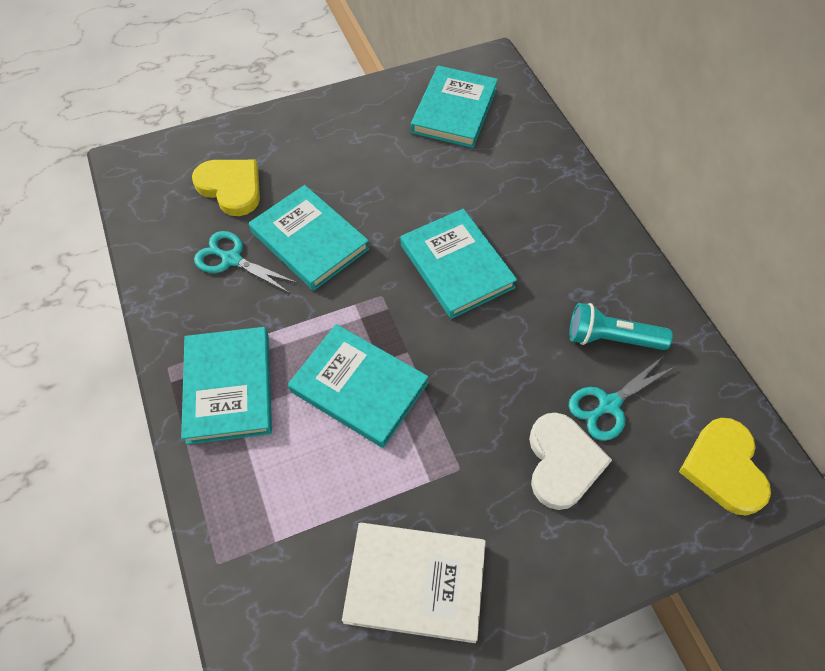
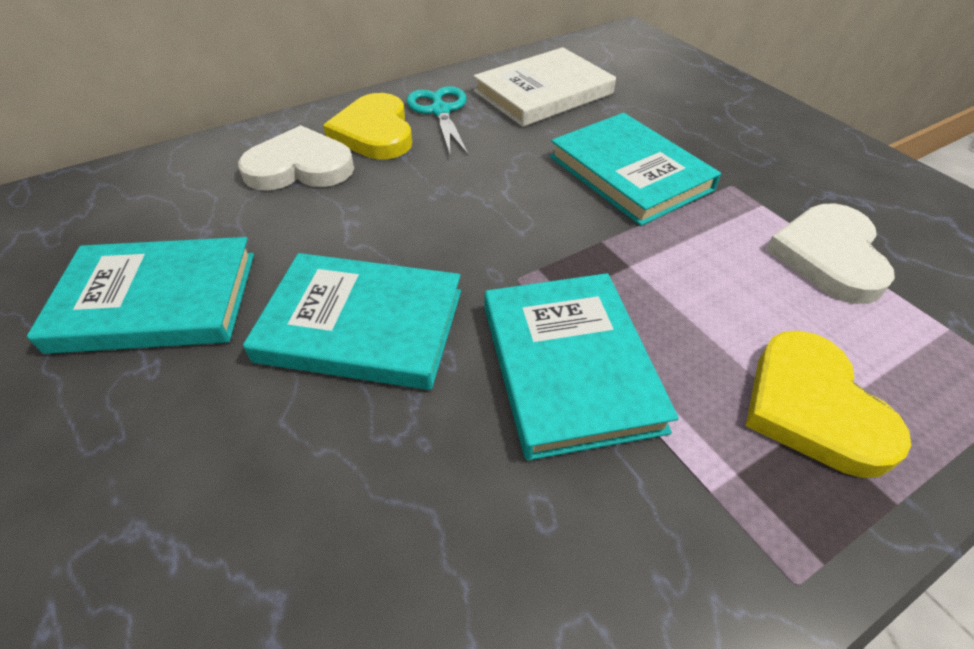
turquoise book: [181,327,272,445] [249,185,370,291] [288,324,428,448] [401,209,517,319] [411,66,498,148] = 5 -> [27,237,254,354] [243,253,461,390] [485,273,679,460] [550,113,721,226] = 4
turquoise flashlight: [569,303,673,350] = 1 -> none = 0
turquoise scissors: [194,231,298,293] [569,357,676,441] = 2 -> [407,86,469,156] = 1
white heart: [529,412,612,510] = 1 -> [238,125,354,191] [766,204,895,304] = 2

